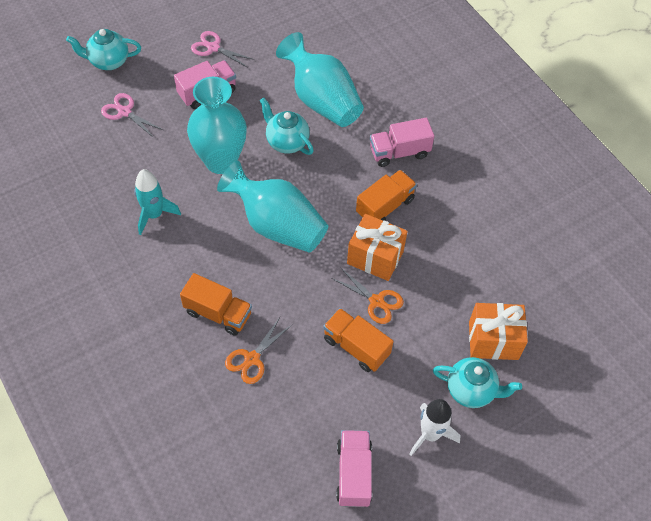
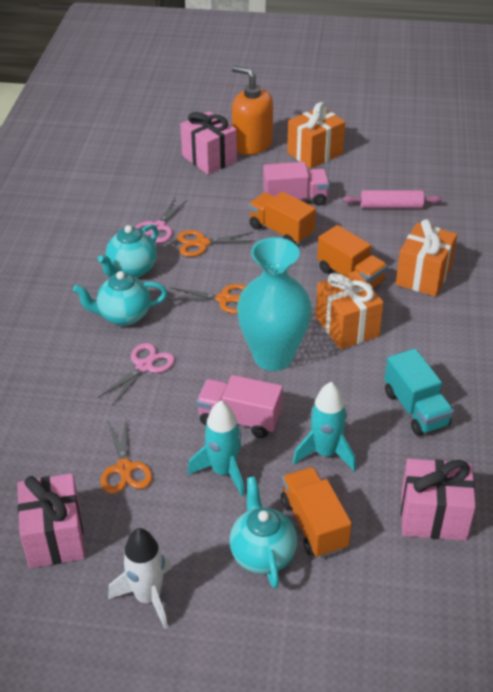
orange gift: [347,214,407,281] [469,303,528,360] = 2 -> [287,102,345,169] [316,271,384,349] [396,219,457,297] = 3
orange scissors: [225,317,292,384] [331,267,404,324] = 2 -> [101,418,152,494] [167,284,246,314] [177,230,254,257] = 3
orange soap dispenser: none = 0 -> [232,65,273,155] = 1
pink gift: none = 0 -> [17,473,85,568] [180,111,237,175] [401,459,476,541] = 3
pink rolling pin: none = 0 -> [343,190,442,209] = 1
pink truck: [174,60,236,109] [336,430,372,507] [370,118,434,167] = 3 -> [196,375,283,438] [263,162,330,206] = 2
turquoise rocket: [134,169,181,235] = 1 -> [188,400,245,496] [293,382,356,471] = 2
turquoise truck: none = 0 -> [385,349,454,436] = 1
turquoise vase: [187,77,247,174] [217,161,328,253] [276,32,364,127] = 3 -> [237,237,312,371] = 1

